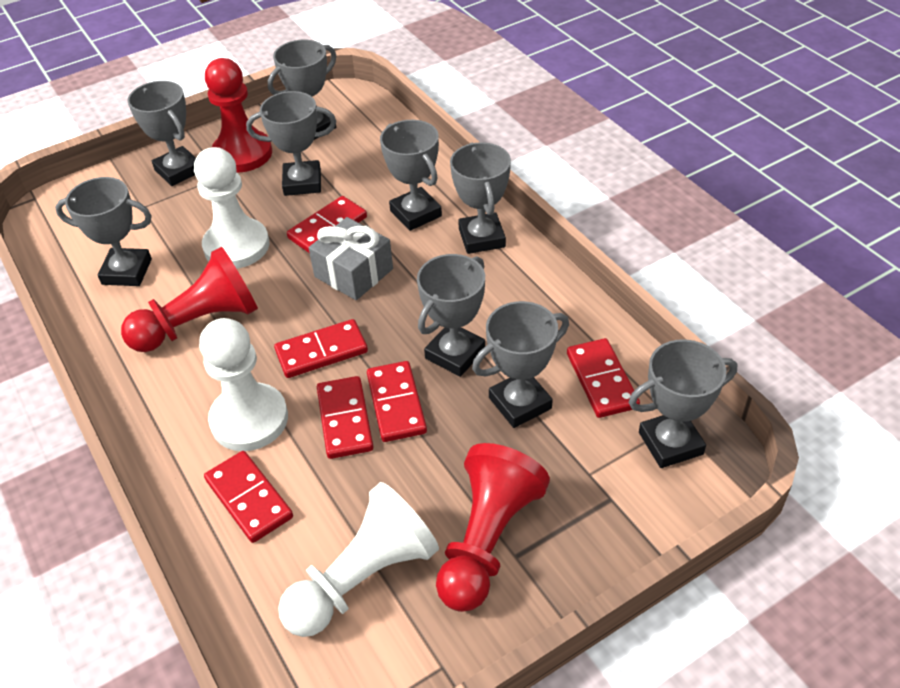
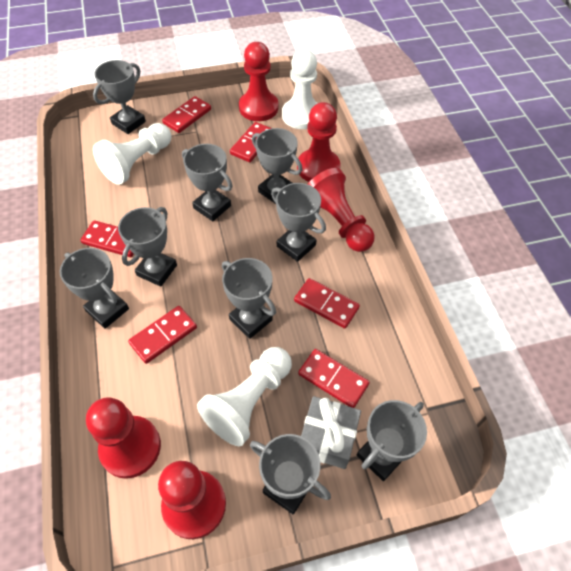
red pawn: [121,247,258,352] [205,58,272,173] [436,443,550,612] = 3 -> [86,397,161,479] [158,461,226,539] [239,42,278,121] [297,102,340,182] [308,168,375,252] = 5

